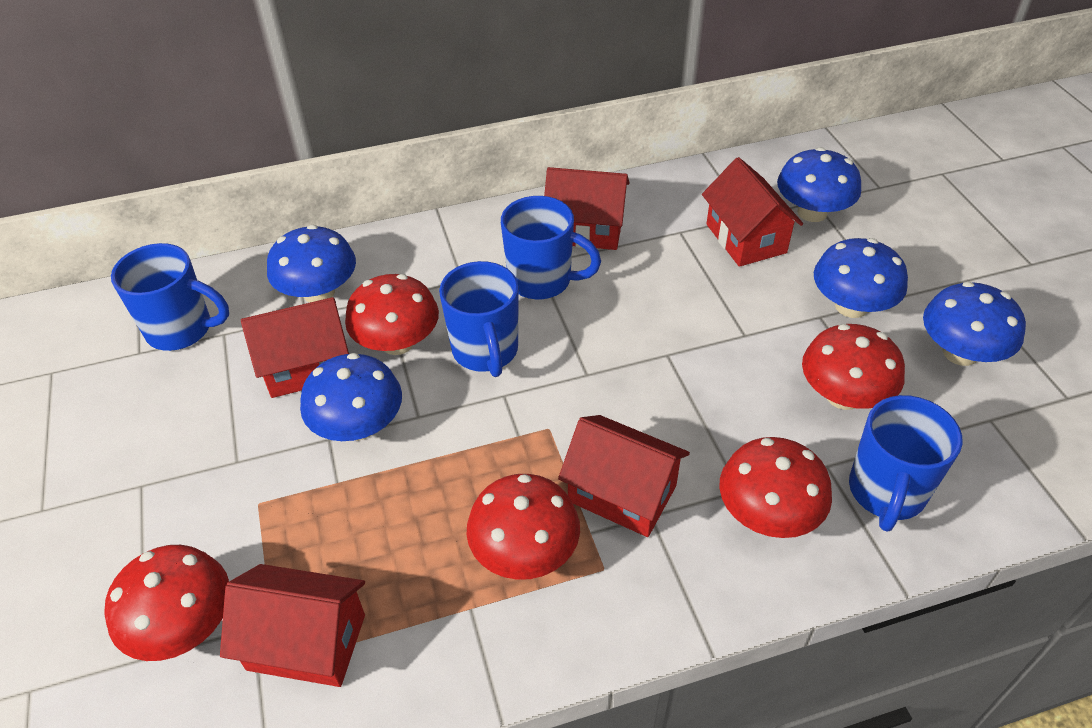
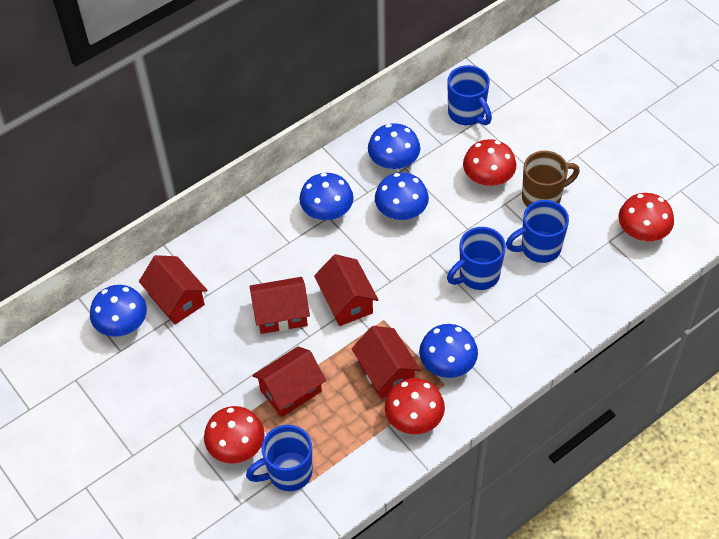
brown mug: none = 0 -> [522,151,580,207] = 1
red mushroom: [105,545,229,661] [345,274,439,355] [466,474,580,580] [719,437,832,538] [802,324,905,410] = 5 -> [204,406,265,464] [385,378,445,434] [463,139,516,186] [618,193,674,241] = 4

